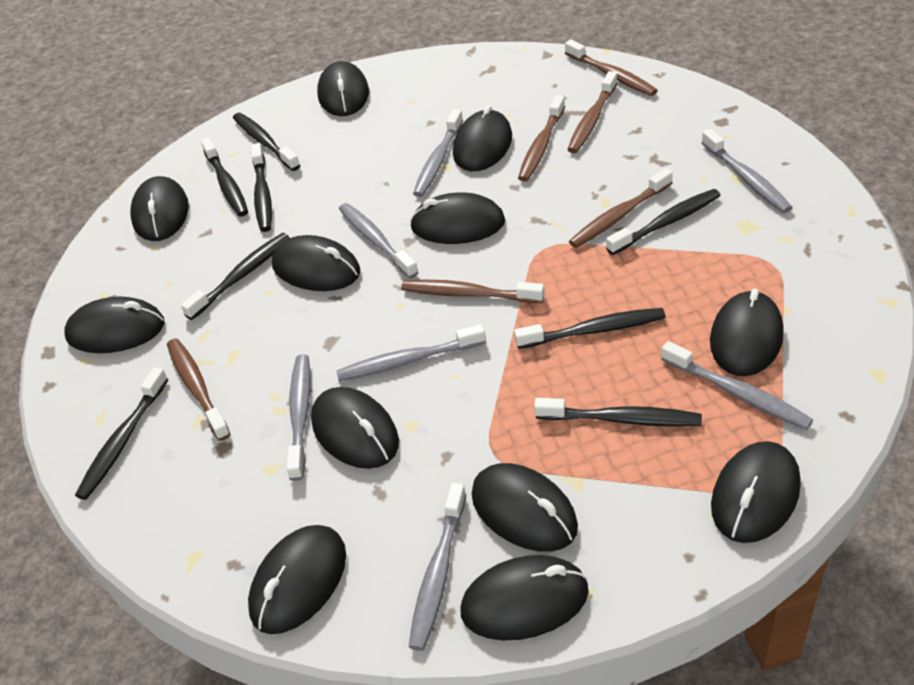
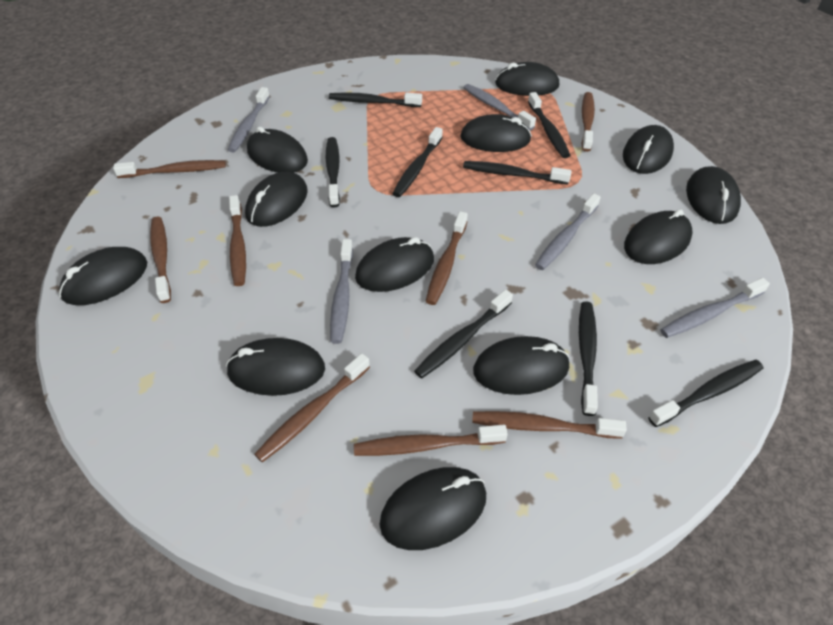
brown toothbrush: [167,338,231,441] [401,280,544,303] [518,95,565,182] [565,39,658,96] [567,71,617,153] [569,168,673,248] = 6 -> [113,160,226,178] [150,216,171,303] [229,195,246,286] [254,353,370,462] [354,425,508,456] [425,211,468,305] [472,411,627,439] [582,92,595,152] = 8
grey toothbrush: [286,354,310,481] [336,324,486,381] [339,203,418,279] [409,483,466,651] [413,109,463,197] [661,341,813,430] [701,129,793,213] = 7 -> [228,87,270,153] [330,239,353,344] [464,84,536,130] [535,193,601,270] [660,278,770,338] = 5

